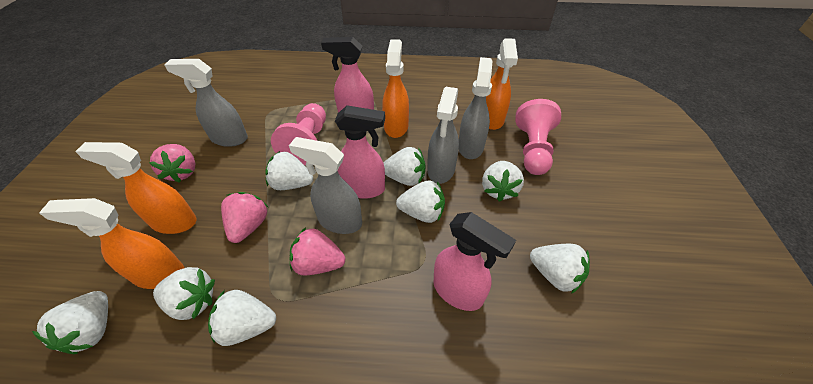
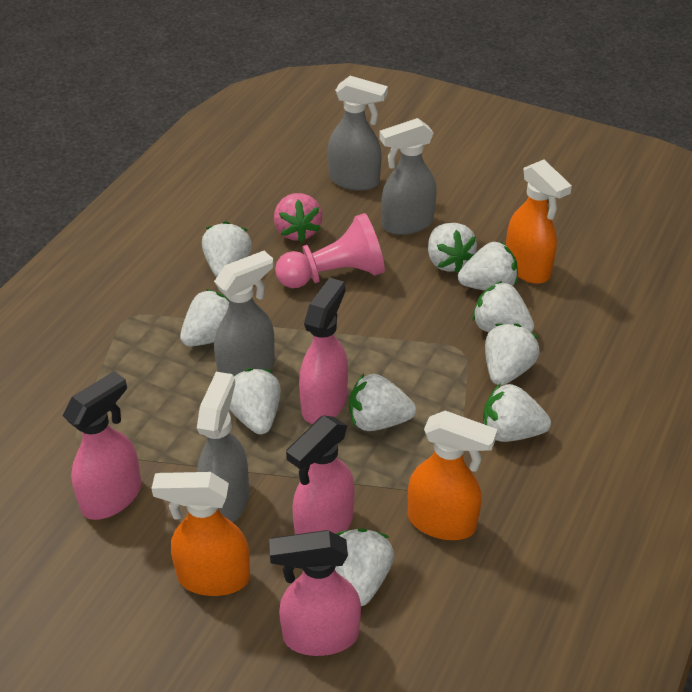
orange spray bottle: [39,198,184,289] [75,142,196,234] [382,39,409,138] [486,38,518,130] = 4 -> [151,472,250,596] [408,411,498,540] [506,160,572,284] = 3
pink pawn: [271,103,326,165] [516,99,561,175] = 2 -> [275,213,385,288] = 1
pink spray bottle: [321,37,374,113] [335,105,385,199] [433,212,516,311] = 3 -> [62,371,141,520] [269,530,361,656] [286,415,355,534] [299,278,348,424] = 4
pink strawberry: [149,144,196,183] [221,192,268,243] [290,228,345,275] = 3 -> [274,193,322,243] = 1
white strawberry: [32,291,108,354] [153,267,215,320] [208,290,276,346] [265,151,313,190] [384,147,425,186] [396,180,445,223] [482,161,524,202] [530,244,590,294] = 8 -> [180,289,229,347] [202,221,252,277] [229,368,281,434] [335,528,394,606] [349,374,416,431] [428,223,477,274] [458,241,518,291] [472,281,534,332] [483,383,551,442] [485,323,540,386] = 10

